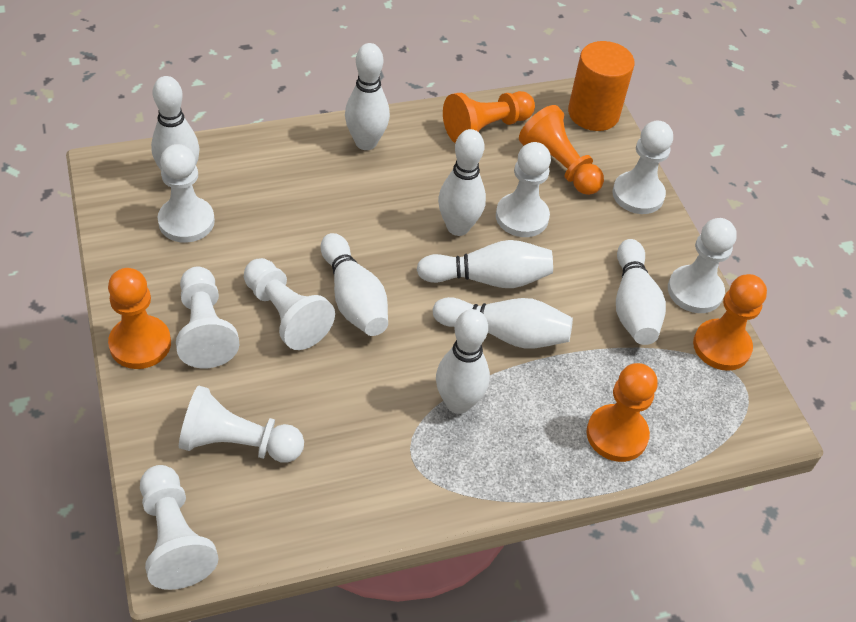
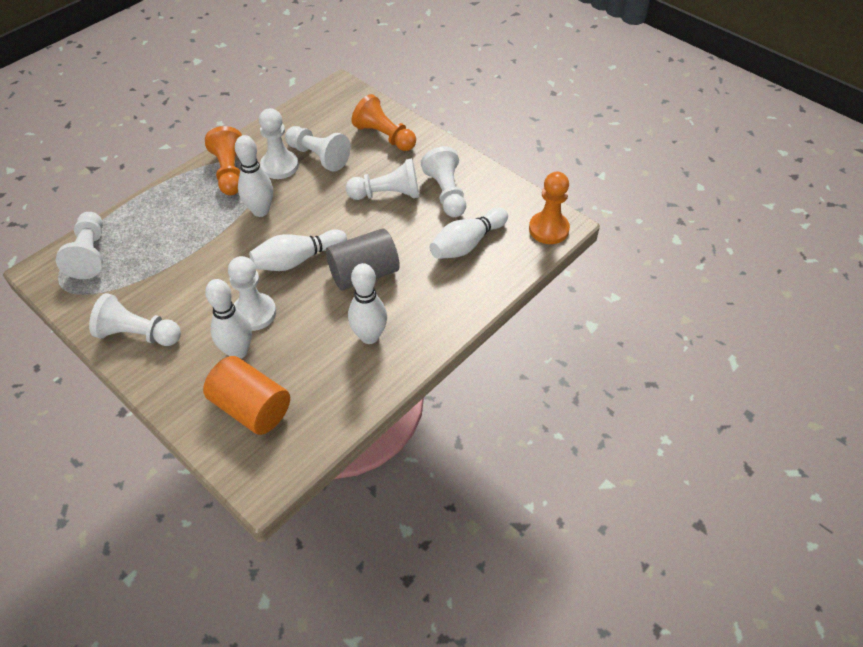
grey cylinder: none = 0 -> [326,228,400,290] = 1
orange pawn: [108,268,171,369] [443,91,535,143] [519,105,604,195] [587,363,658,462] [693,274,767,371] = 5 -> [205,126,242,195] [352,94,416,151] [529,172,570,244] = 3
white bowling pin: [151,76,200,170] [321,233,388,336] [345,43,390,150] [417,240,553,288] [433,297,573,349] [436,309,490,414] [438,129,486,236] [616,239,666,345] = 8 -> [205,279,252,359] [235,135,273,217] [249,229,347,271] [348,263,387,344] [430,208,508,259] = 5
white pawn: [140,465,219,590] [158,144,215,243] [176,267,240,368] [179,385,304,463] [244,258,335,350] [496,142,551,237] [613,121,673,214] [668,218,737,313] = 8 -> [56,212,103,279] [89,293,181,346] [228,256,276,331] [259,108,299,179] [285,126,350,172] [346,158,419,200] [421,146,466,217] = 7

